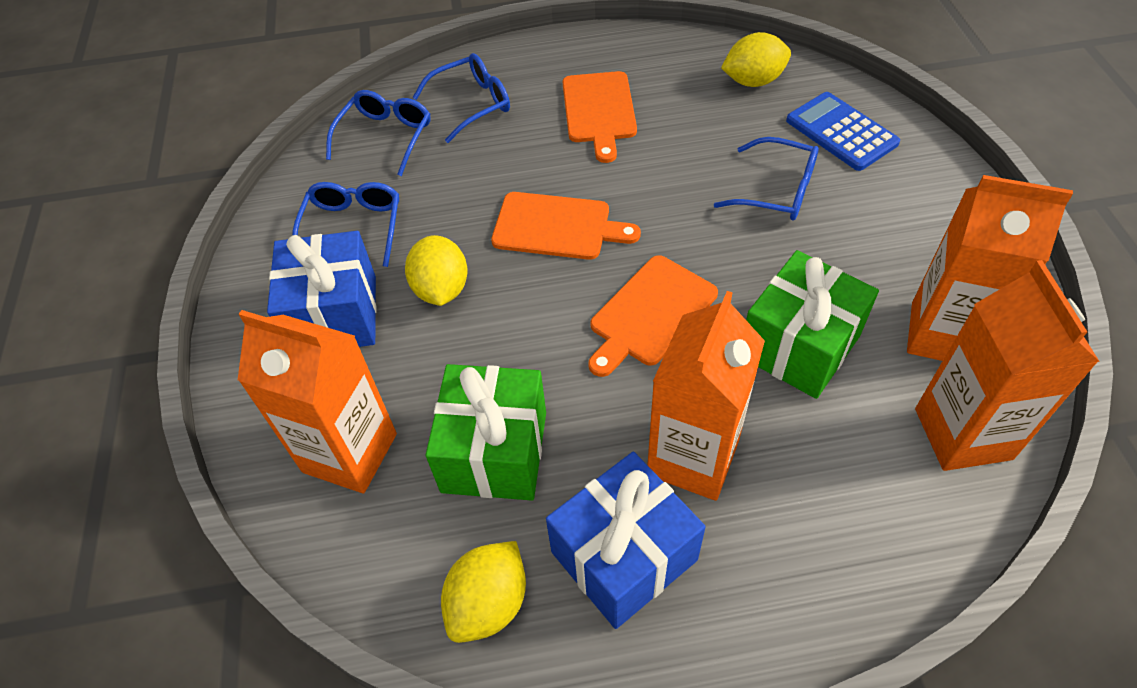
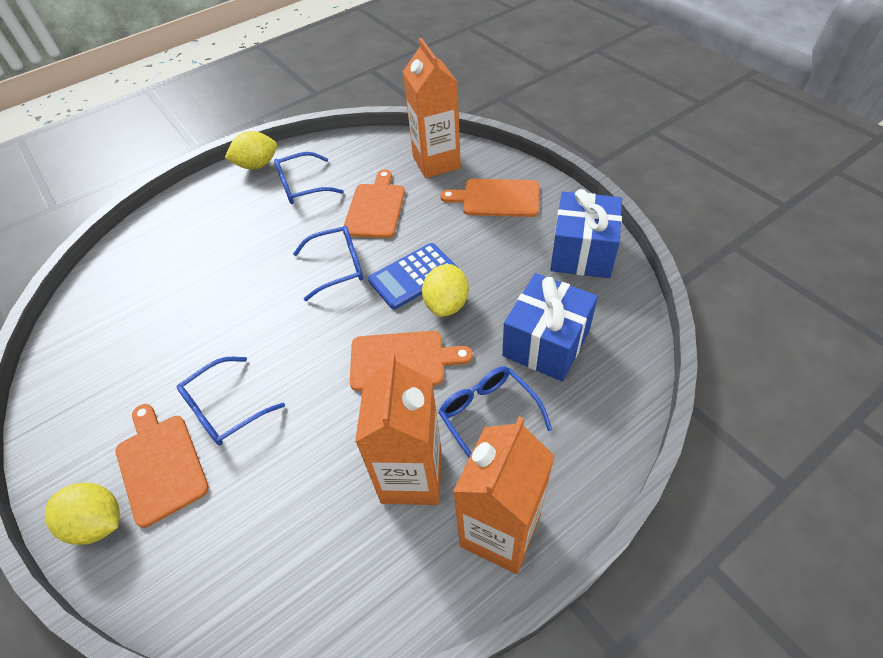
green gift: [426,364,546,501] [746,250,879,399] = 2 -> none = 0
orange carton: [238,310,397,494] [648,291,765,501] [907,175,1073,361] [915,260,1100,471] = 4 -> [355,353,442,505] [403,38,461,178] [453,416,555,574] = 3
orange cutting board: [491,192,641,260] [563,71,637,163] [588,255,718,377] = 3 -> [116,404,209,528] [343,169,405,238] [350,331,473,391] [440,179,539,217] = 4

